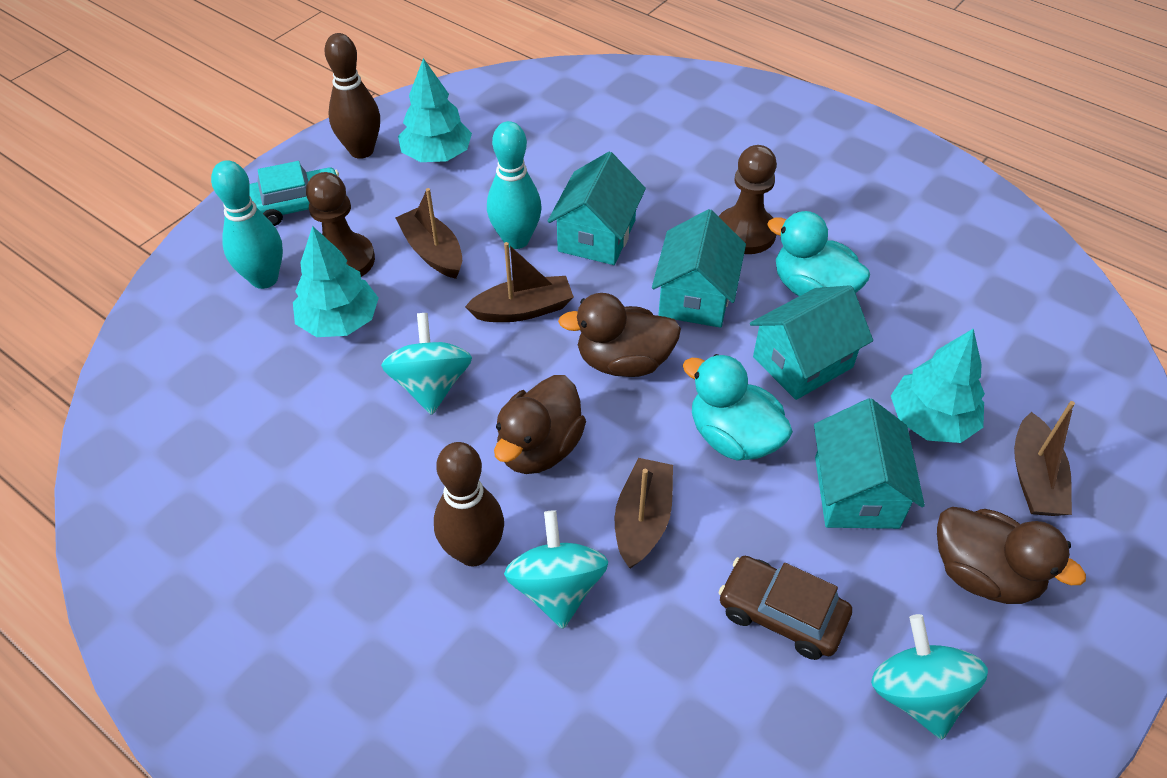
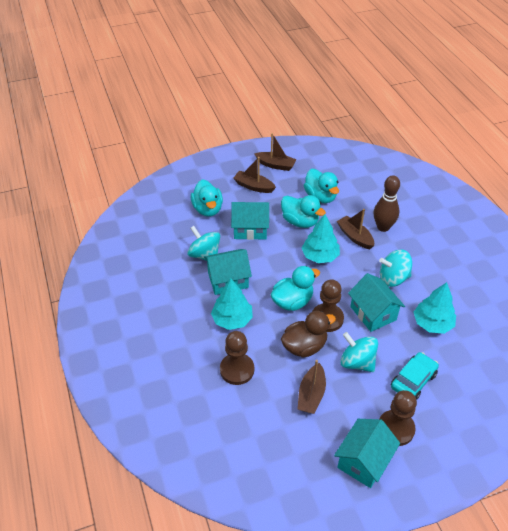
brown bowling pin: [325,33,380,159] [434,442,504,567] = 2 -> [374,175,400,232] = 1
brown car: [719,556,852,660] = 1 -> none = 0
brown duck: [494,375,586,474] [558,293,681,377] [937,507,1086,604] = 3 -> [281,311,336,357] = 1
brown pawn: [306,172,375,277] [719,145,777,254] = 2 -> [220,331,254,385] [312,279,344,332] [379,390,417,446] = 3
turquoise bowling pin: [211,161,283,289] [487,121,542,249] = 2 -> none = 0
turquoise duck: [683,354,793,461] [767,211,870,296] = 2 -> [191,179,223,217] [271,266,320,311] [281,195,326,228] [304,169,339,203] = 4

